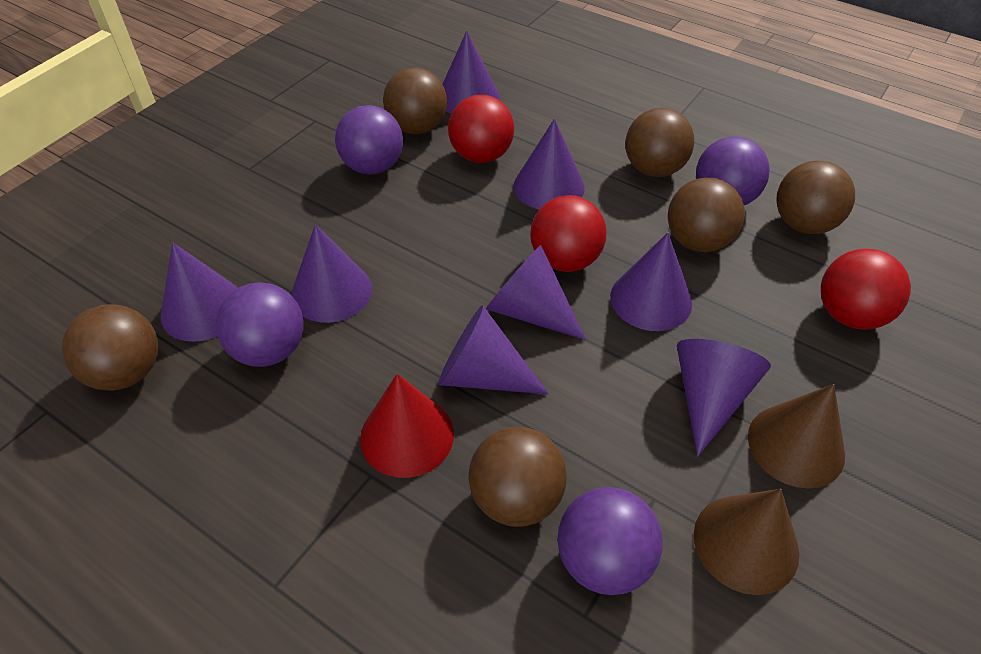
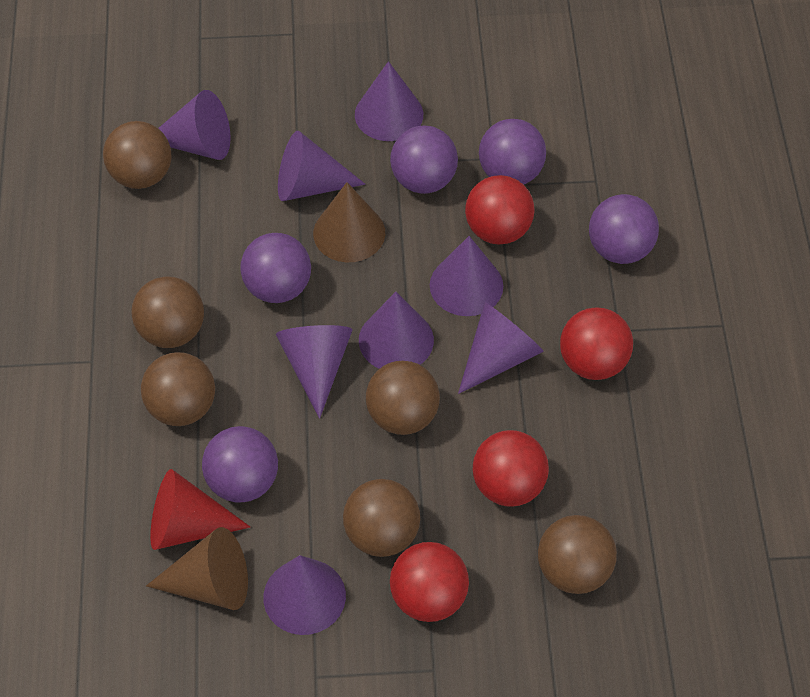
purple ball: [216,282,304,367] [335,105,403,175] [557,487,663,595] [696,136,770,205] = 4 -> [202,426,278,502] [240,233,311,303] [390,126,458,194] [479,119,546,184] [589,194,659,264] = 5
red ball: [448,95,514,163] [530,195,607,272] [821,248,911,330] = 3 -> [390,542,469,622] [465,175,535,245] [473,430,549,507] [560,307,633,380] = 4

